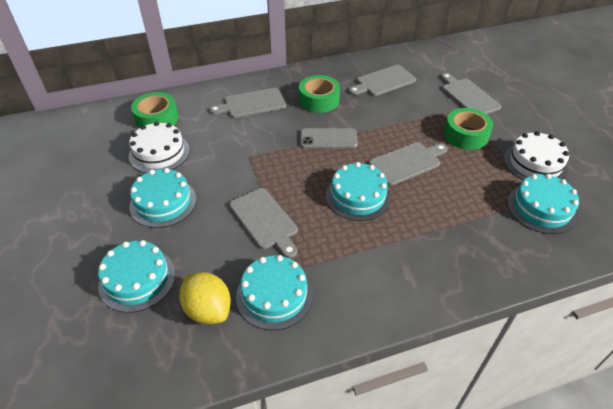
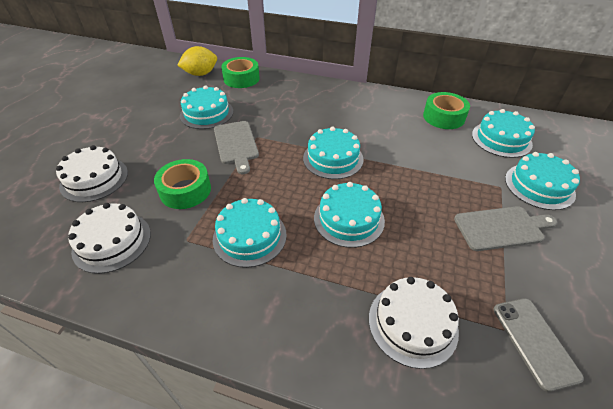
grey cutting board: [209,88,286,118] [229,188,298,258] [349,65,416,96] [369,142,448,186] [441,73,501,114] = 5 -> [214,121,259,174] [454,206,557,251] = 2
turquoise cake: [98,240,175,313] [129,168,196,228] [236,255,313,330] [326,162,391,221] [507,174,579,234] = 5 -> [180,86,233,129] [213,198,287,268] [303,127,364,179] [314,182,385,248] [472,109,535,158] [505,152,580,210] = 6
white cake: [129,121,190,173] [504,131,569,180] = 2 -> [56,145,128,202] [68,203,151,274] [369,277,459,369] = 3

